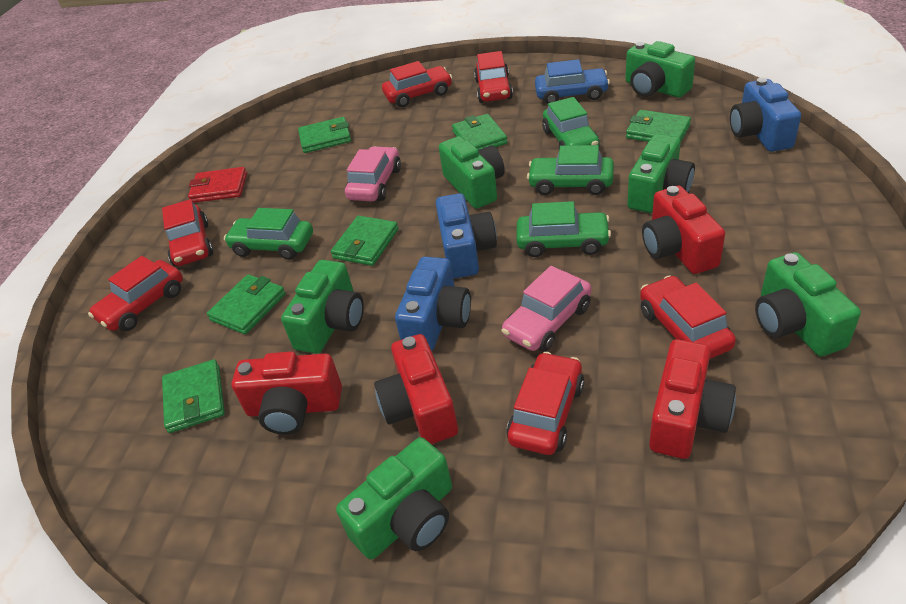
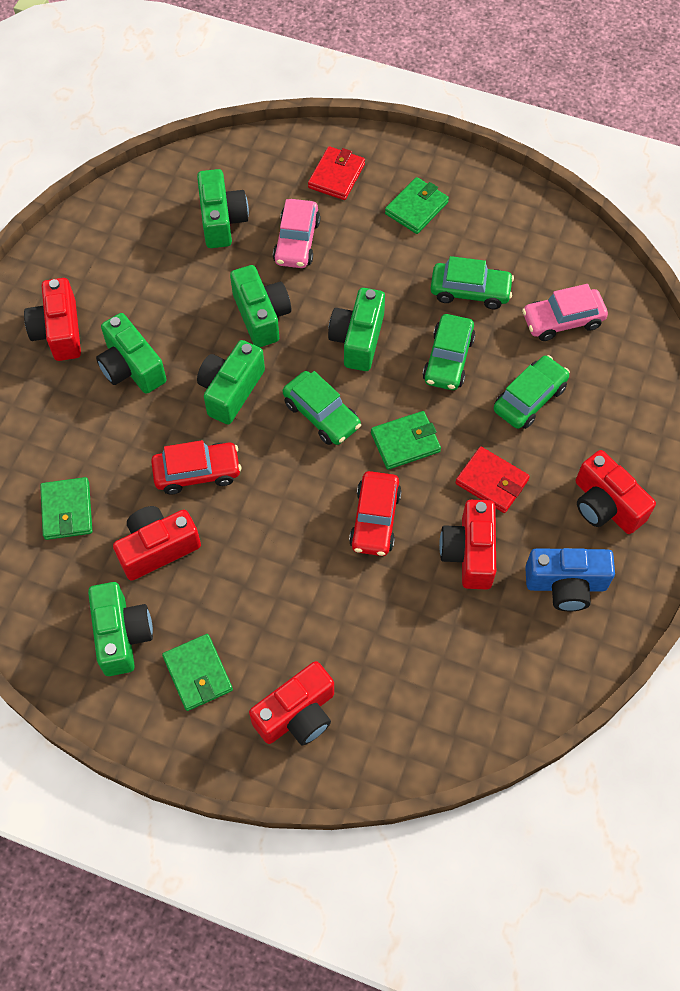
blue camera: [395,257,471,351] [436,193,497,279] [730,78,801,152] = 3 -> [525,548,615,611] = 1
blue car: [535,59,610,104] = 1 -> none = 0
green wallet: [162,359,225,433] [207,274,286,334] [298,117,351,153] [331,216,398,266] [452,114,507,150] [626,110,691,142] = 6 -> [40,477,92,540] [162,634,233,711] [371,411,441,469] [385,177,449,234] = 4
red camera: [232,351,342,435] [374,334,458,444] [642,186,725,274] [649,339,736,459] = 4 -> [24,278,81,361] [113,506,201,581] [249,661,334,745] [439,500,496,589] [576,450,656,534] = 5
red car: [88,256,183,331] [162,199,213,267] [382,61,452,107] [474,51,513,103] [507,352,584,455] [640,275,736,359] = 6 -> [151,440,241,495] [349,471,402,556] = 2
red wallet: [188,167,247,203] = 1 -> [308,146,365,200] [455,447,530,513] = 2

